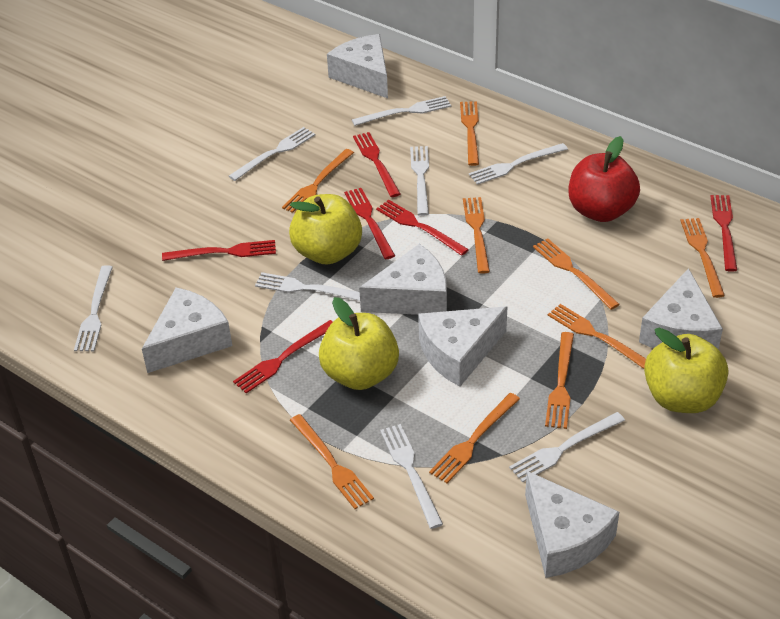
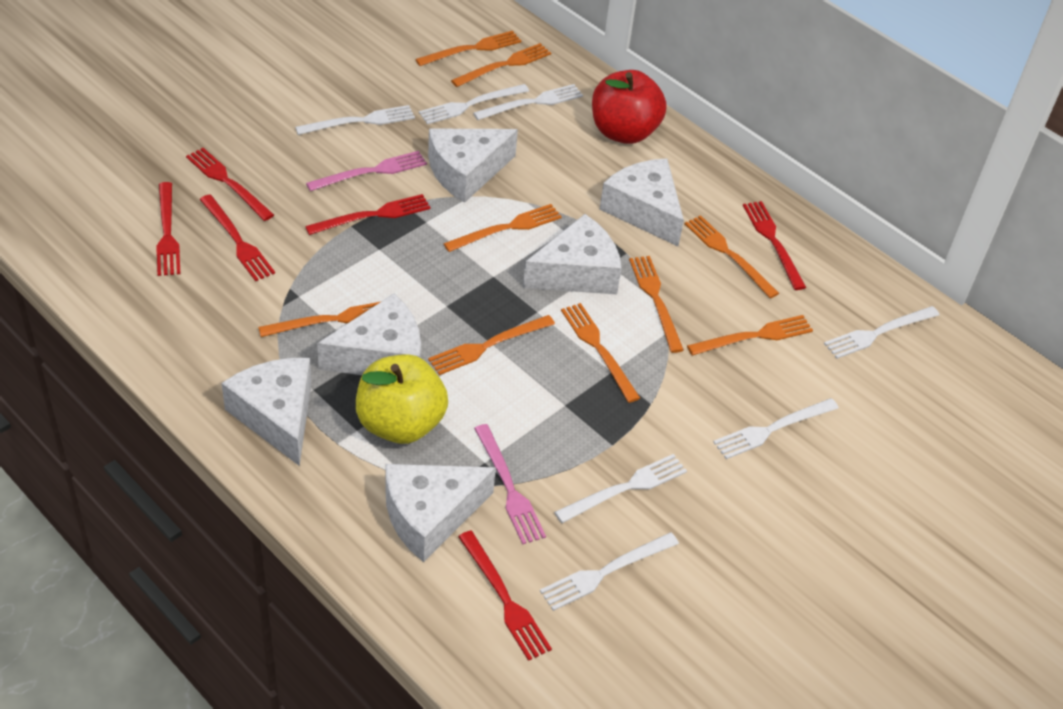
pink fork: none = 0 -> [306,151,427,191] [474,424,546,544] = 2
white fork: [74,265,113,351] [229,127,315,181] [255,272,360,301] [352,96,451,126] [380,424,443,529] [410,146,429,216] [469,143,568,185] [509,412,625,482] = 8 -> [295,105,415,135] [419,84,529,124] [473,84,583,120] [540,532,679,611] [554,454,687,523] [713,398,839,459] [824,306,939,359] = 7
yellow apple: [289,194,362,265] [319,297,399,390] [644,328,728,413] = 3 -> [356,354,448,444] = 1

